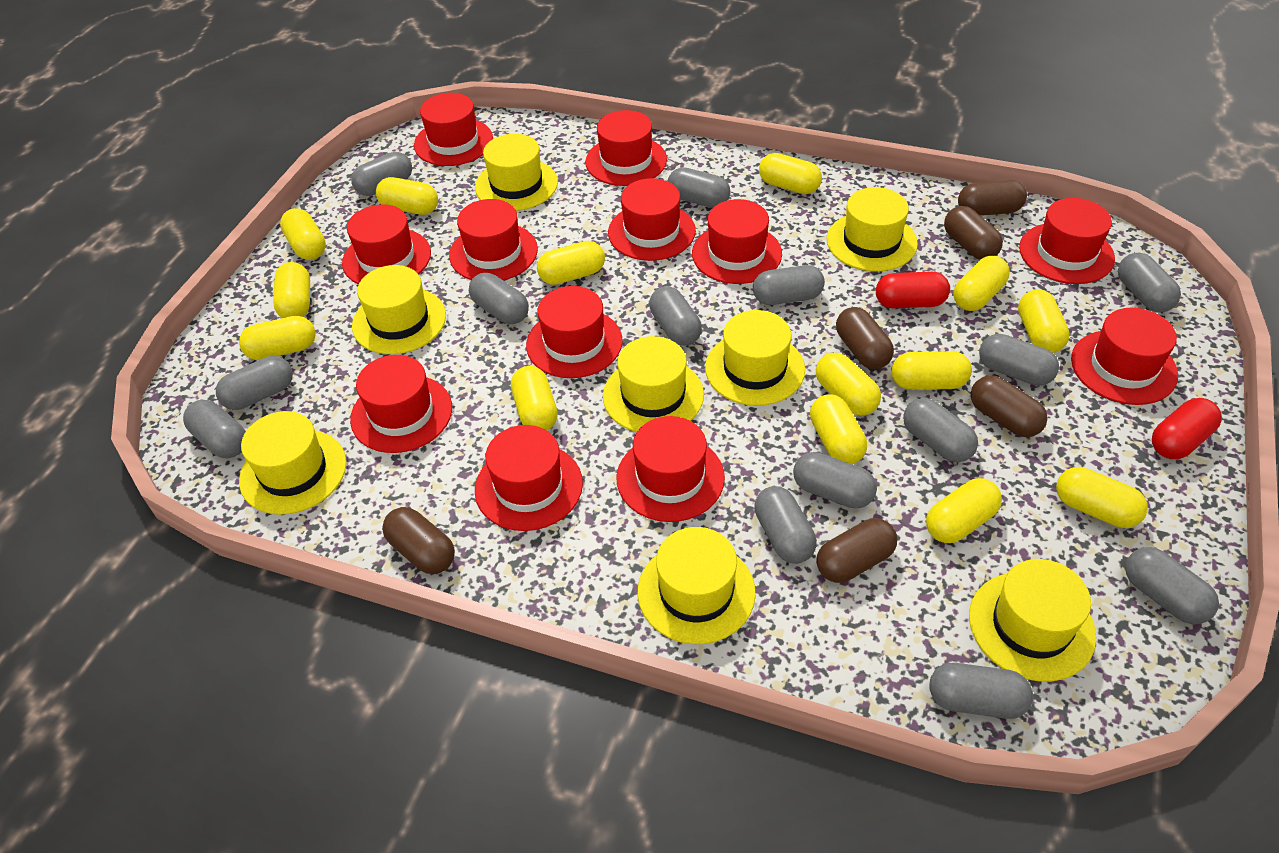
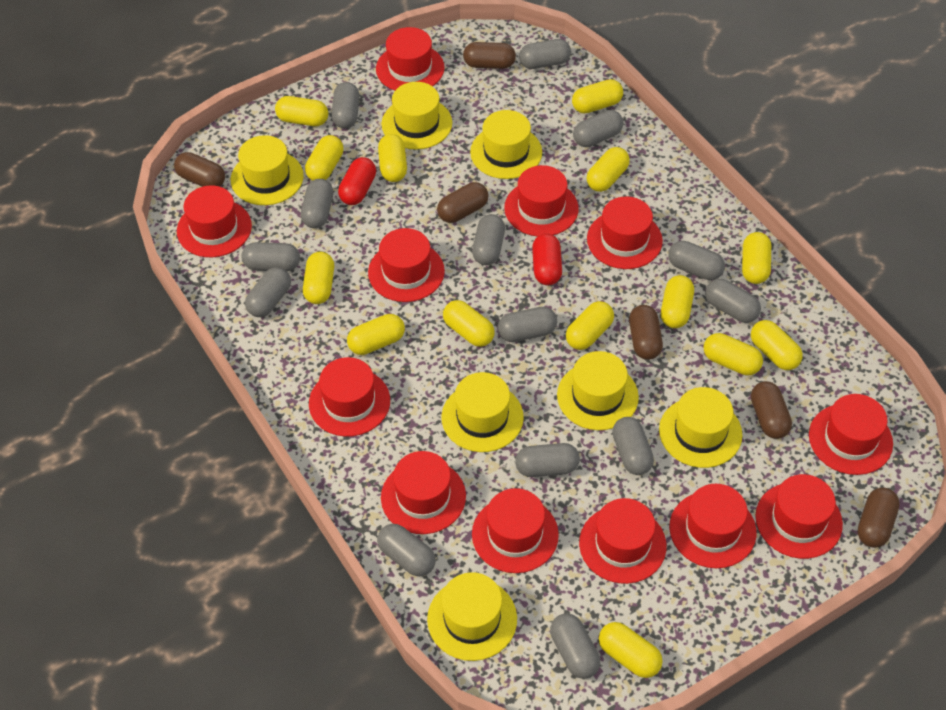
yellow hat: [239,411,346,515] [352,265,446,354] [475,134,558,211] [603,336,704,432] [638,527,756,644] [705,310,805,406] [827,187,918,272] [969,559,1096,682] = 8 -> [231,135,304,205] [381,82,452,150] [427,572,517,661] [442,372,524,452] [470,110,542,179] [557,351,639,430] [659,387,742,468] = 7

